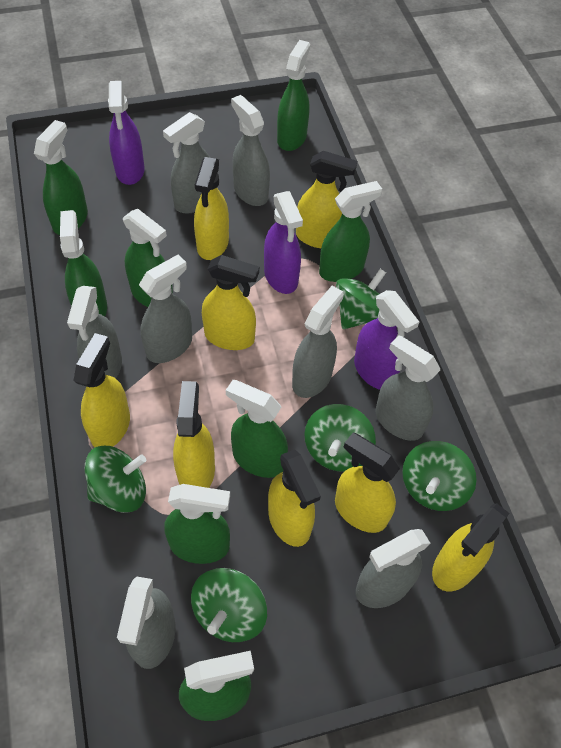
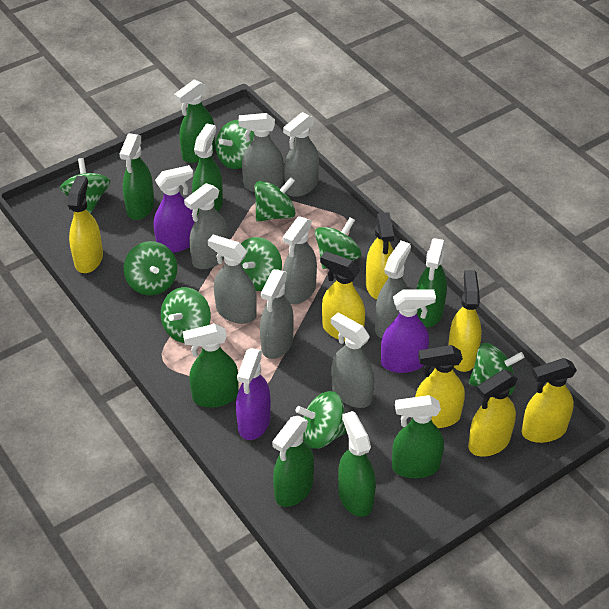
green spinning top: [85,446,146,513] [191,568,267,642] [304,404,376,472] [336,269,386,329] [402,441,477,511] = 5 -> [60,158,111,213] [124,241,177,295] [161,287,211,343] [216,120,254,169] [241,237,282,291] [255,177,295,222] [295,391,347,449] [315,217,362,269] [469,343,524,395] = 9
yellow spray bottle: [73,333,130,447] [173,381,215,488] [194,157,229,260] [202,255,259,350] [268,449,321,547] [296,151,357,248] [335,433,400,533] [432,503,510,591] = 8 -> [68,176,103,273] [320,251,365,341] [366,212,394,300] [415,345,465,428] [448,270,481,372] [468,370,518,457] [522,358,577,443] = 7

